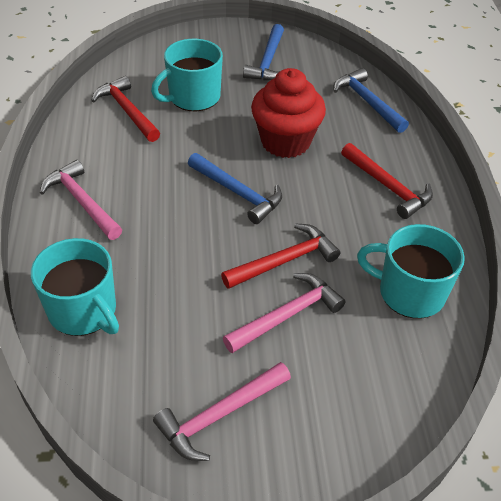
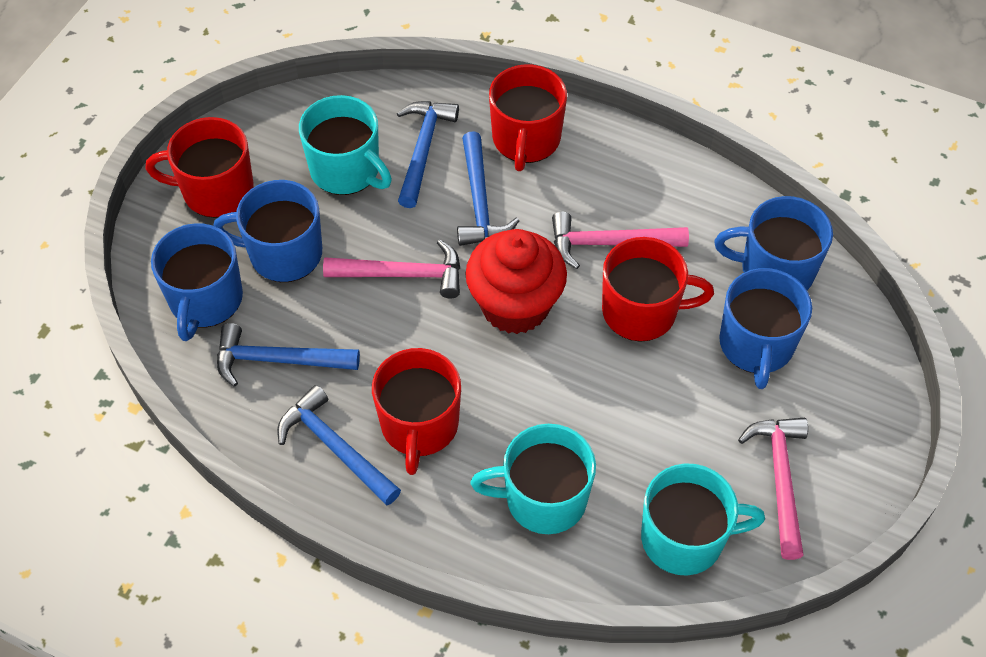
blue hammer: [188,153,282,224] [243,24,284,81] [333,68,409,133] = 3 -> [217,323,360,387] [277,385,401,505] [397,101,459,208] [457,131,519,246] = 4
blue mug: none = 0 -> [151,223,243,341] [213,180,322,282] [714,196,833,290] [719,268,812,389] = 4
red hammer: [91,76,160,142] [221,224,340,289] [341,143,433,219] = 3 -> none = 0
red mug: none = 0 -> [145,117,254,218] [372,348,461,475] [489,64,567,171] [602,237,714,342] = 4

